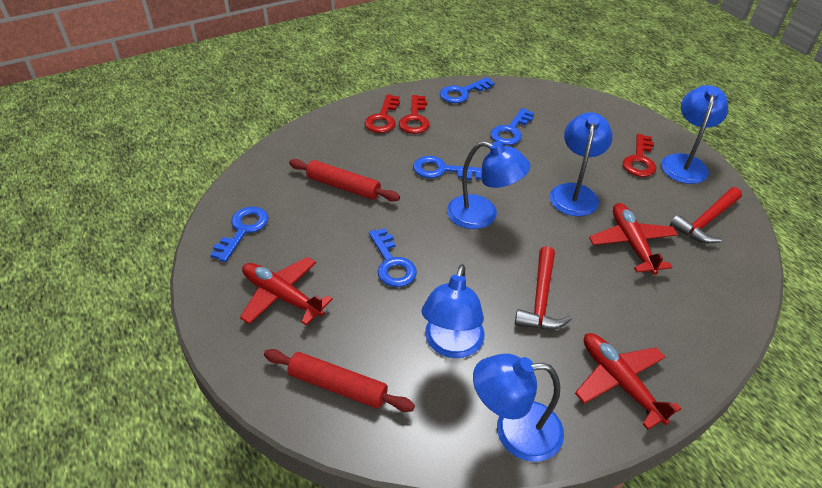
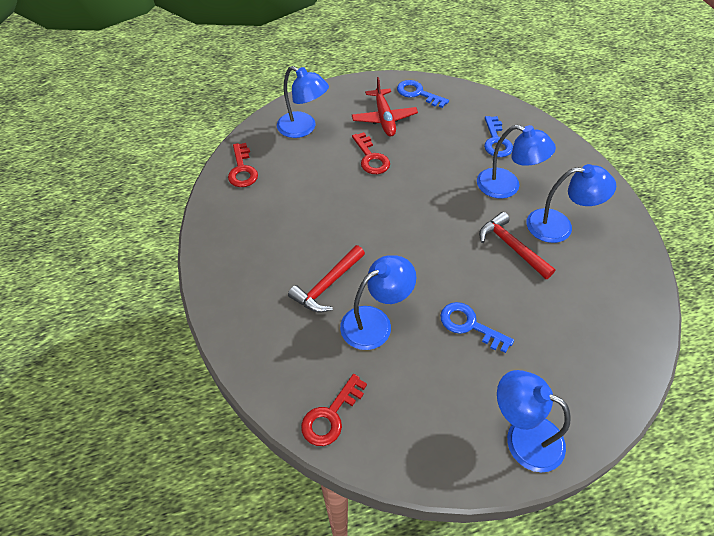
blue key: [211,206,268,262] [369,228,417,287] [413,156,482,180] [440,77,495,103] [490,108,534,145] = 5 -> [397,80,449,108] [440,302,514,353] [484,116,513,157] = 3
red plane: [240,257,333,325] [575,333,681,430] [589,203,678,275] = 3 -> [352,77,418,137] = 1
red rolling pin: [264,349,415,412] [289,159,400,202] = 2 -> none = 0

